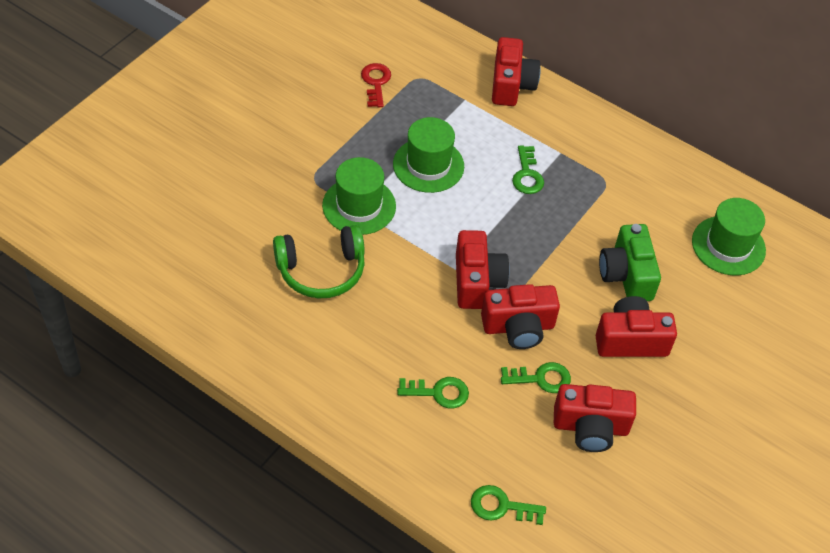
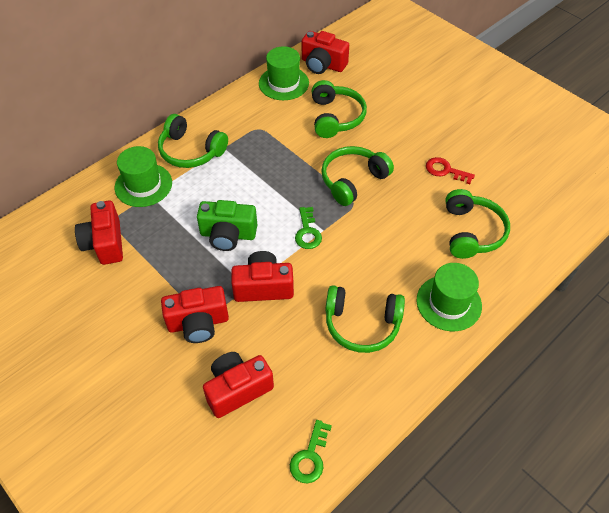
green headphones: [273,225,365,298] = 1 -> [158,114,228,168] [312,80,367,138] [321,146,394,206] [325,285,405,353] [446,189,510,259] = 5
green key: [397,377,469,408] [471,485,546,525] [501,362,571,393] [512,145,544,194] = 4 -> [290,420,332,483] [295,207,322,249] = 2

